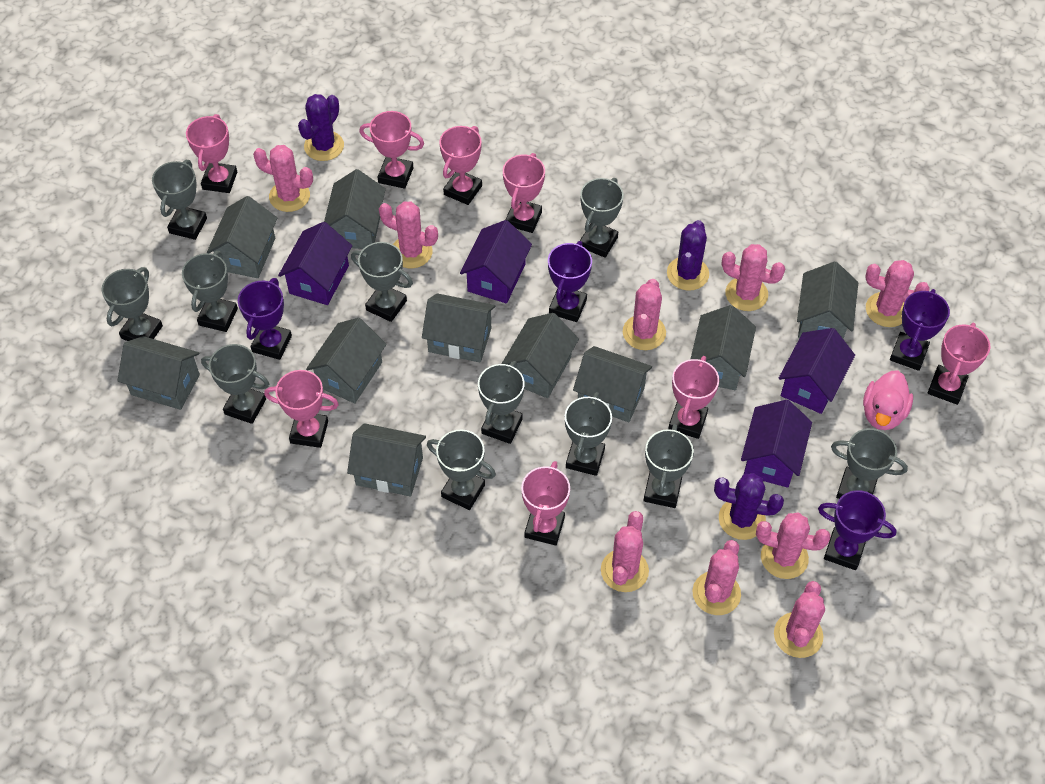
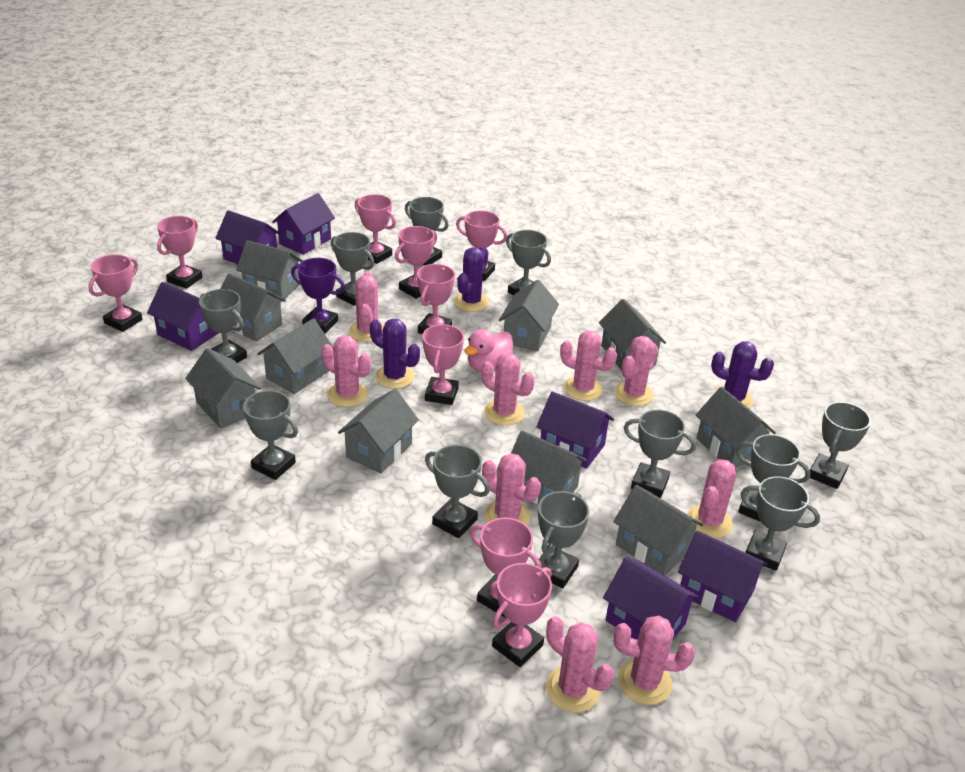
pink trophy: [186,114,237,193] [264,370,339,448] [359,111,424,189] [439,126,482,205] [503,153,545,233] [521,461,570,545] [668,356,719,439] [928,323,991,405] = 8 -> [88,254,143,332] [157,216,203,289] [355,194,396,264] [395,226,437,299] [417,264,455,334] [422,324,464,405] [456,210,507,281] [470,518,541,618] [492,563,552,667] = 9
purple house: [278,222,352,305] [460,220,532,303] [741,400,812,488] [778,328,855,414] = 4 -> [147,282,218,351] [215,210,281,264] [272,193,335,255] [536,391,614,469] [603,557,699,640] [678,531,768,622] = 6
purple trophy: [238,278,292,360] [548,241,592,322] [818,490,897,570] [890,289,950,371] = 4 -> [291,258,345,334] = 1

